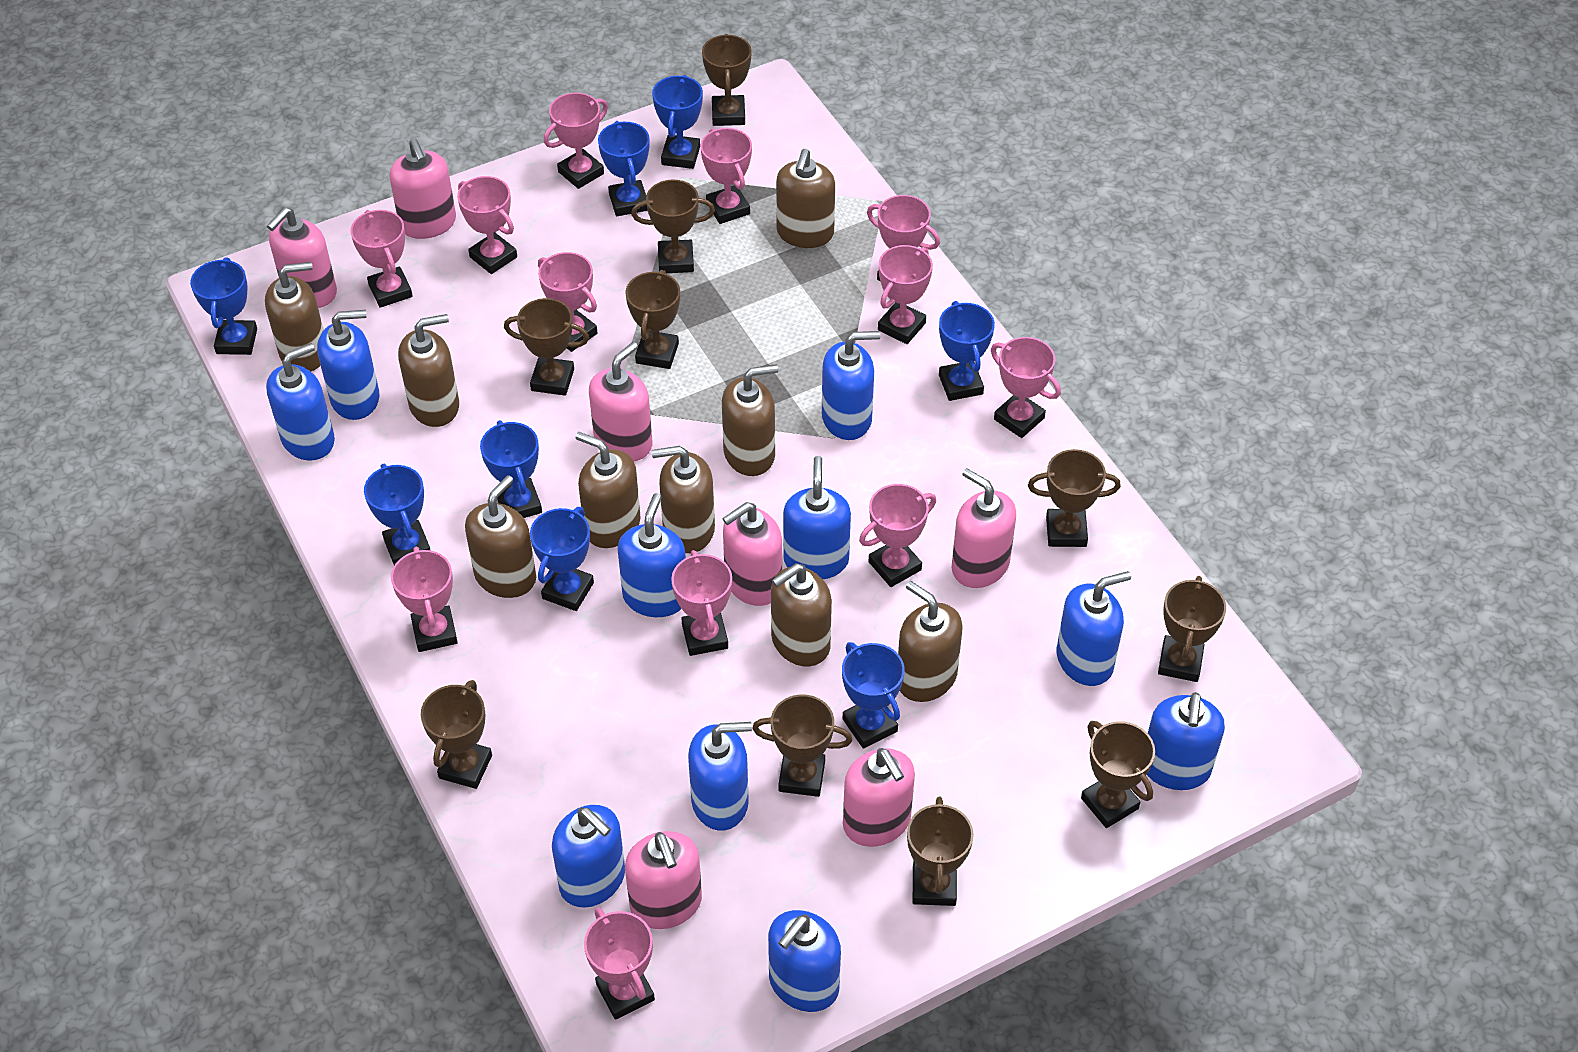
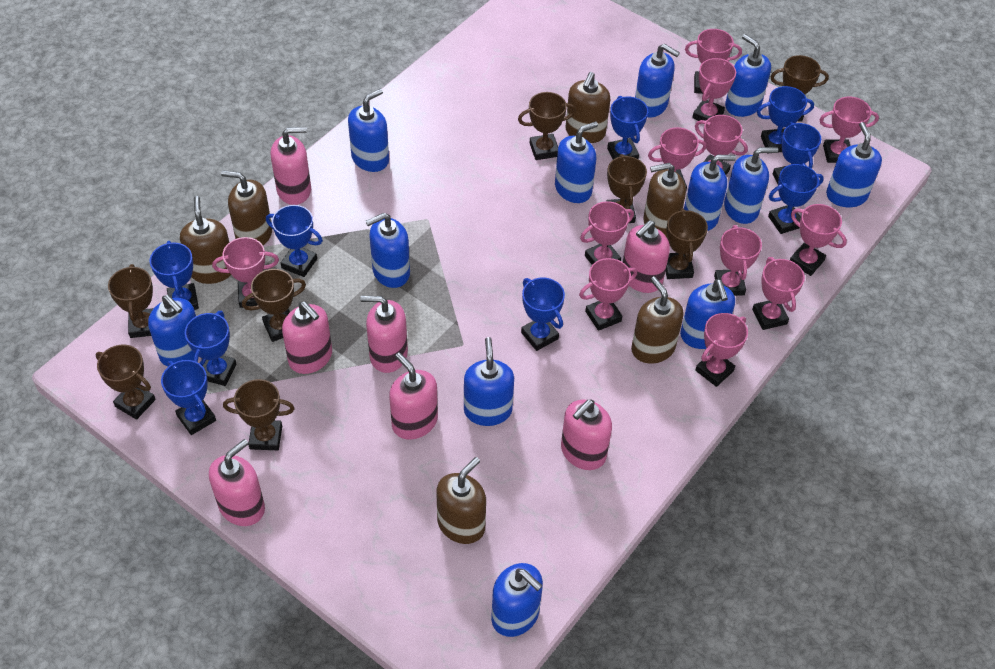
blue soap dispenser: [266,343,335,460] [317,310,380,420] [552,805,625,908] [618,493,686,617] [688,722,752,831] [768,910,841,1012] [783,456,851,579] [822,331,880,440] [1057,571,1131,686] [1147,692,1225,790] = 10 -> [148,295,196,367] [348,89,389,172] [366,213,410,288] [464,337,514,426] [491,563,543,637] [555,121,598,203] [635,44,680,118] [680,279,735,349] [684,155,736,231] [724,147,778,224] [725,34,771,117] [826,122,882,207] = 12
blue trophy: [190,257,257,355] [364,464,430,565] [480,420,542,518] [530,507,594,611] [598,121,650,216] [652,75,703,169] [842,642,905,749] [939,301,995,401] = 8 -> [150,241,199,310] [161,360,216,435] [185,311,236,386] [266,205,323,277] [521,278,565,351] [607,96,648,159] [757,86,814,154] [768,164,824,234] [773,122,821,184] = 9
brown soap dispenser: [265,262,324,371] [398,314,459,427] [465,475,536,598] [576,432,641,548] [651,446,715,553] [722,364,778,476] [771,563,832,666] [776,149,835,248] [898,581,963,702] = 9 -> [180,196,231,284] [221,170,272,245] [436,457,486,544] [565,72,610,143] [631,276,684,364] [643,163,686,237] = 6
brown trophy: [421,680,492,789] [504,298,589,396] [625,270,680,369] [631,180,715,273] [702,34,752,126] [752,694,853,797] [907,796,974,906] [1028,449,1121,547] [1081,721,1155,828] [1158,576,1226,682] = 10 -> [96,345,156,420] [108,264,154,338] [223,379,295,450] [242,269,306,342] [518,92,576,160] [607,154,647,223] [665,208,708,279] [771,55,829,121] = 8

